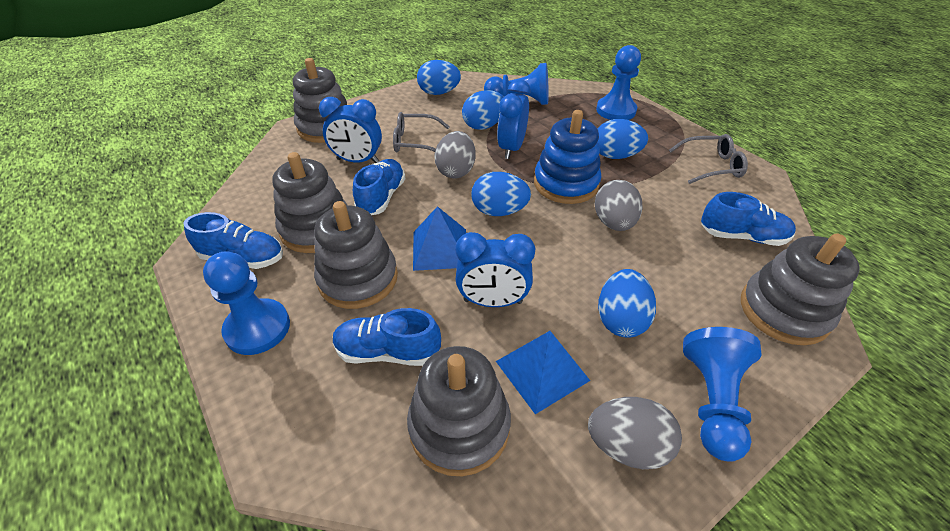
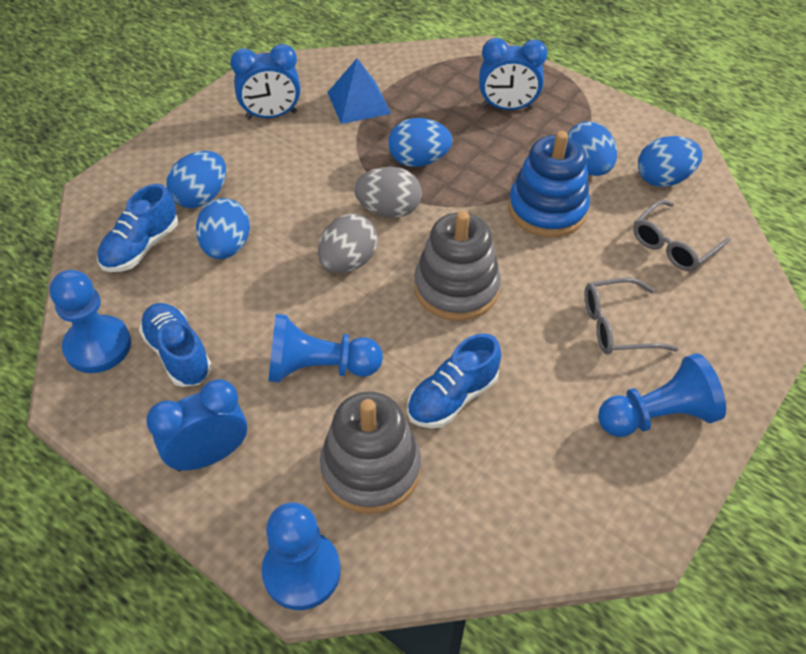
blue pyramid: [413,206,466,271] [496,331,590,414] = 2 -> [327,58,391,124] = 1
blue shoe: [183,212,283,269] [333,308,441,366] [353,159,405,215] [701,192,796,246] = 4 -> [97,184,178,272] [139,303,212,387] [407,333,501,428] = 3
grey egg: [435,131,476,178] [588,397,682,469] [595,180,643,231] = 3 -> [318,214,378,273] [354,166,422,218] = 2
grey stacking toy: [273,152,347,253] [293,58,347,143] [314,201,398,309] [407,346,511,476] [741,234,860,345] = 5 -> [320,392,421,514] [414,211,501,321] = 2

